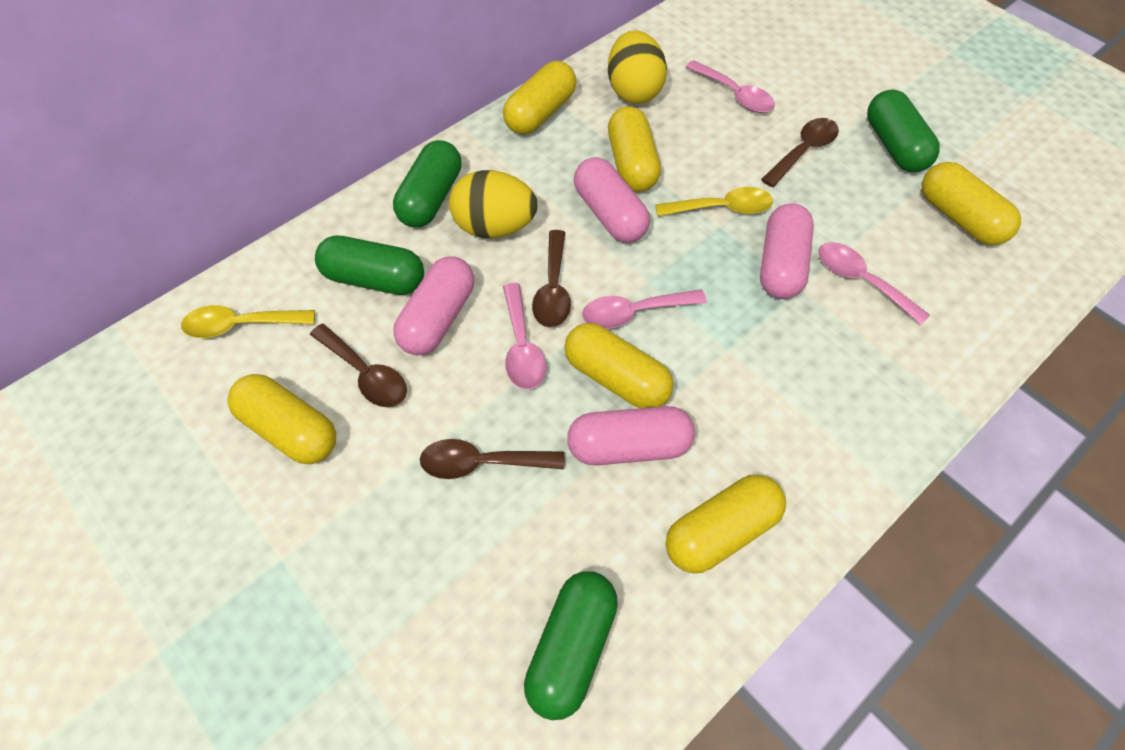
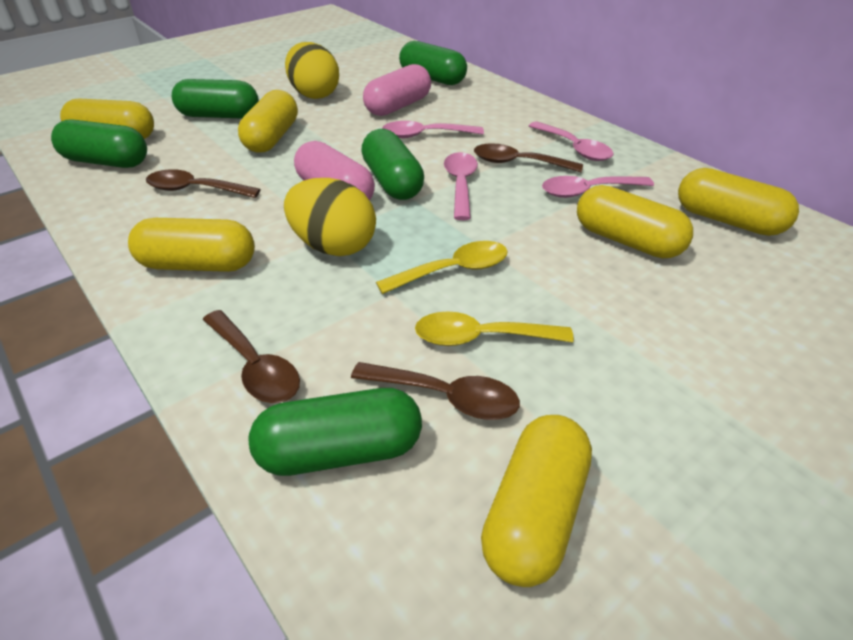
green capsule: [315,236,424,295] [393,140,462,227] [524,571,618,720] [867,90,940,172] = 4 -> [51,119,147,168] [172,79,259,119] [249,388,422,476] [361,129,424,200] [399,41,467,85] = 5
pink capsule: [393,257,474,355] [567,406,695,465] [574,157,650,243] [760,203,814,299] = 4 -> [294,141,375,201] [363,64,431,116] = 2

